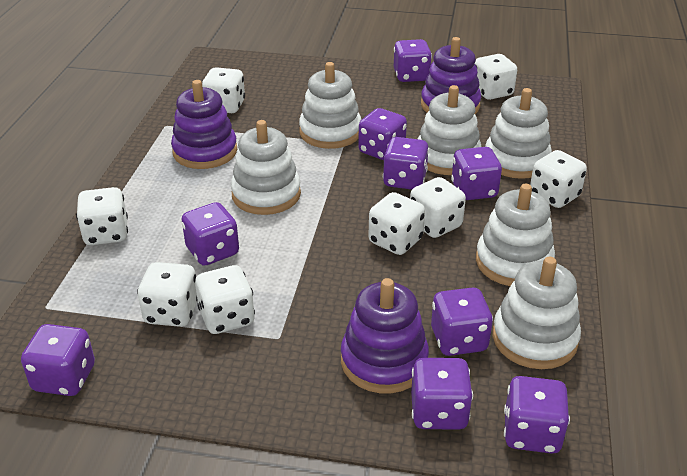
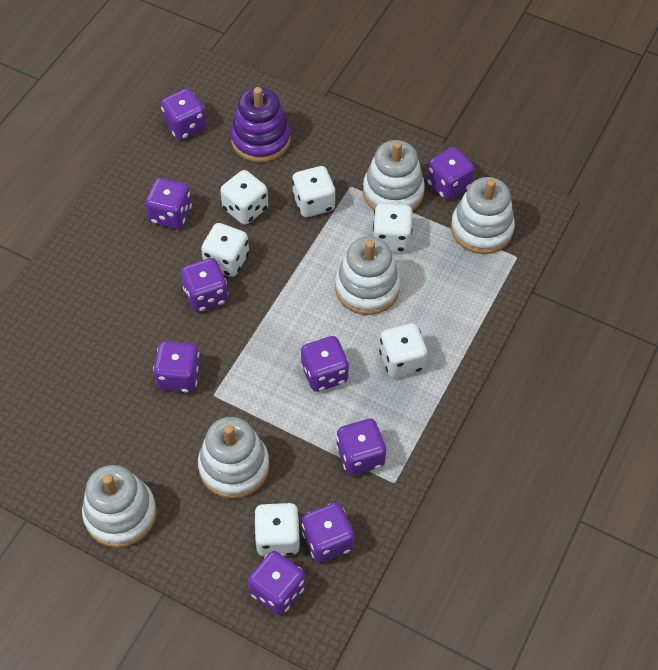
purple stacking toy: [171,80,237,169] [341,278,429,393] [421,37,481,114] = 3 -> [230,87,291,162] = 1
white dice: [76,187,128,245] [137,262,198,327] [195,265,255,334] [202,67,245,113] [369,192,425,255] [410,177,466,238] [475,54,517,100] [530,150,587,208] = 8 -> [201,223,249,277] [220,170,268,225] [254,503,301,556] [292,166,336,217] [373,203,413,252] [379,323,428,378] = 6
white stacking toy: [231,120,301,215] [299,62,361,149] [418,85,481,175] [476,184,555,286] [485,88,552,179] [493,257,581,369] = 6 -> [82,465,157,548] [198,417,269,499] [335,236,400,315] [363,140,425,211] [451,177,515,254] = 5

